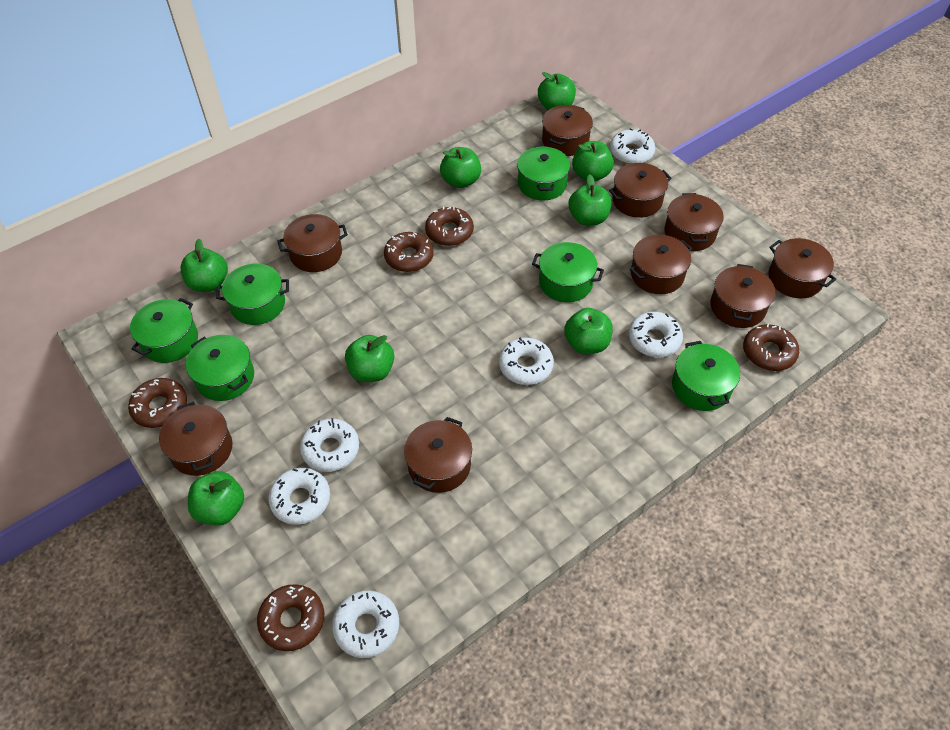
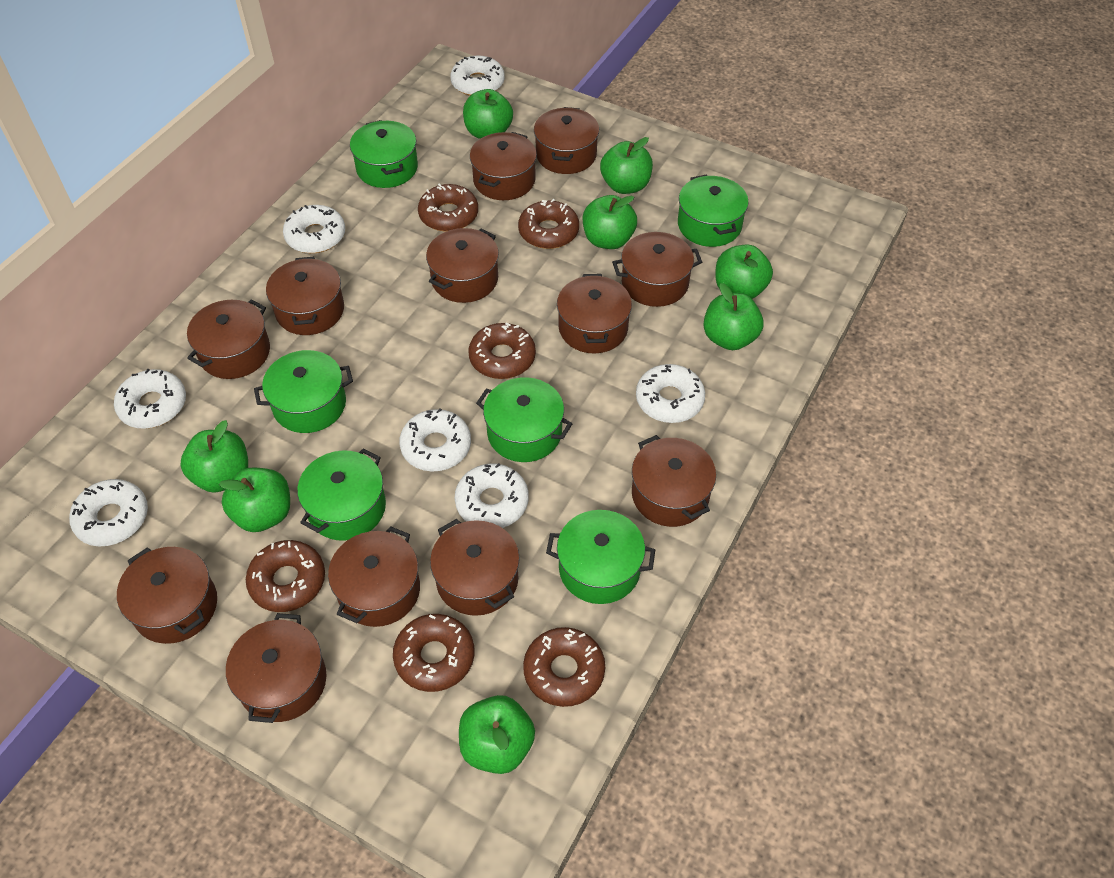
brown donut: [128,378,187,428] [257,584,324,651] [384,232,434,272] [425,207,474,246] [743,324,799,371] = 5 -> [246,540,325,612] [393,614,474,692] [418,183,478,232] [469,323,536,379] [518,199,579,249] [523,627,605,707] = 6
brown pot: [159,402,232,476] [277,214,348,272] [404,417,472,493] [542,105,593,156] [609,163,672,218] [630,235,692,294] [664,193,724,251] [710,264,775,328] [769,238,836,298] = 9 -> [117,547,217,644] [187,299,270,379] [226,613,326,723] [266,257,344,335] [328,526,420,627] [426,228,499,303] [430,519,520,616] [470,132,537,200] [534,107,599,174] [557,274,632,353] [612,232,702,307] [632,435,716,527] = 12
white donut: [268,468,330,525] [300,418,359,472] [332,591,399,658] [499,337,554,385] [610,128,655,164] [629,312,683,357] = 6 -> [69,479,148,546] [114,369,186,429] [283,205,345,253] [399,408,471,471] [450,56,505,96] [455,463,529,528] [636,364,705,423] = 7

